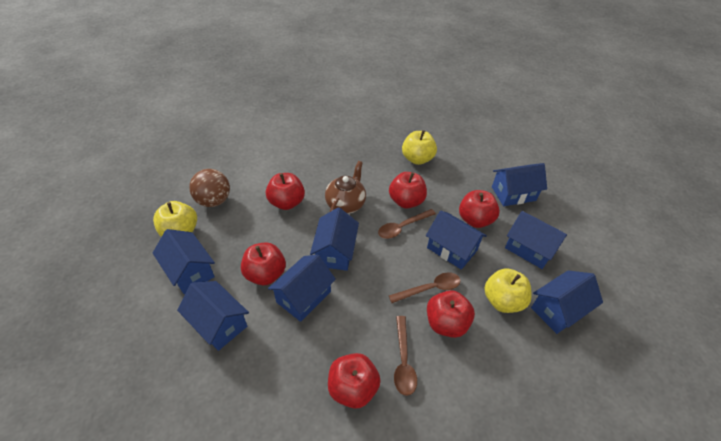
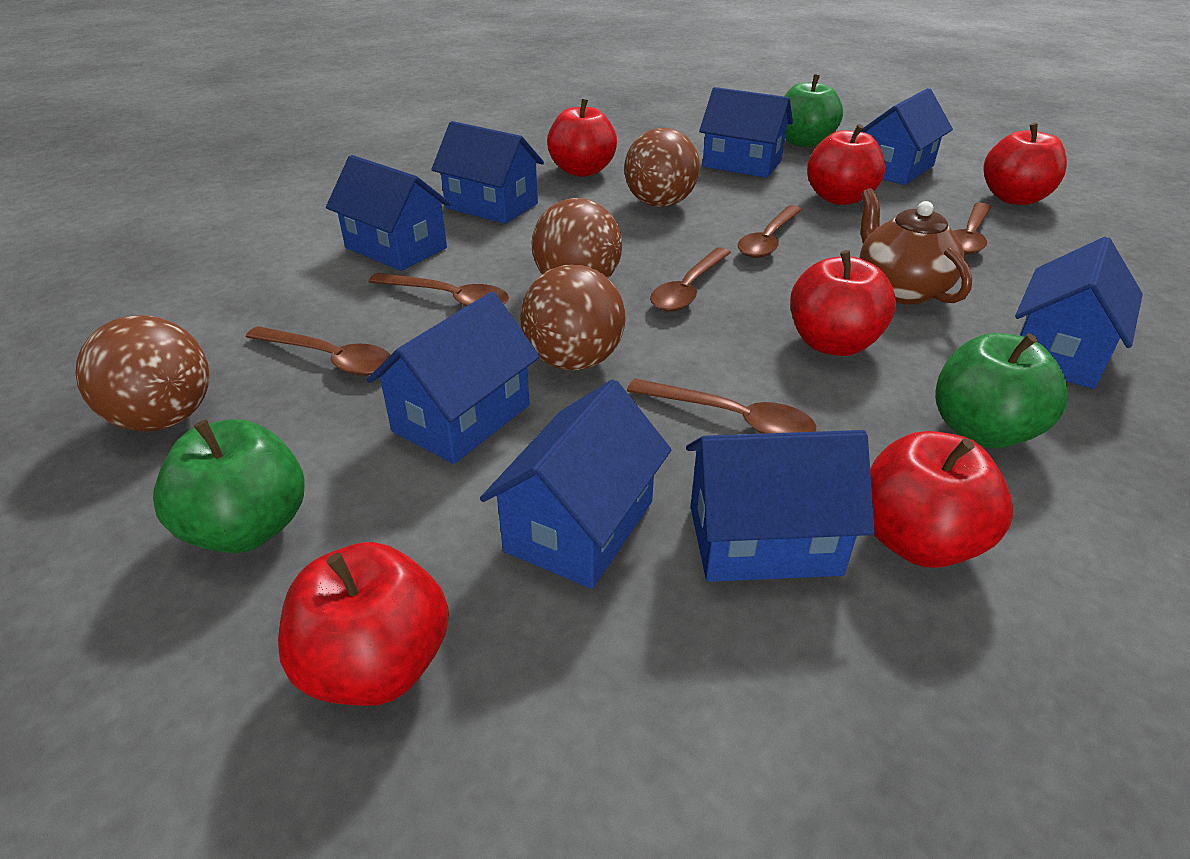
brown ball: [189,169,230,207] = 1 -> [75,315,209,431] [520,265,626,371] [532,198,622,278] [624,128,700,207] = 4
brown spoon: [378,209,436,239] [389,272,461,303] [394,316,417,396] = 3 -> [246,326,390,376] [368,273,509,306] [627,379,816,434] [650,247,731,312] [738,205,802,258] [953,203,991,255] = 6
green apple: none = 0 -> [153,419,305,553] [784,74,843,147] [935,333,1068,448] = 3
yellow apple: [153,201,197,237] [402,130,437,165] [484,268,532,313] = 3 -> none = 0

